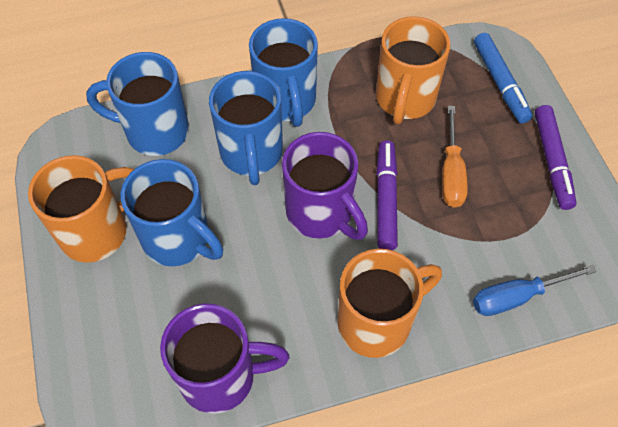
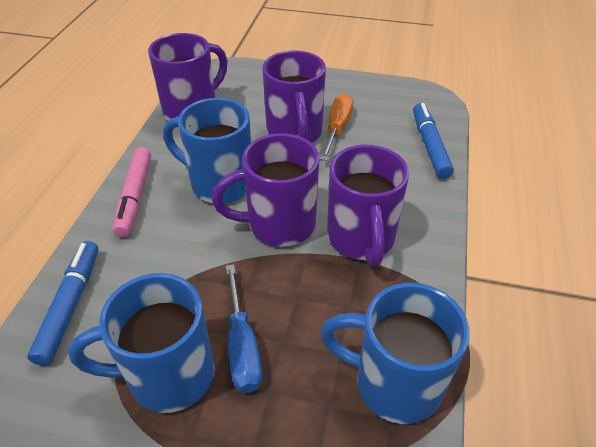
blue marker: [474,33,533,124] = 1 -> [27,241,98,366] [413,103,454,179] = 2
blue mug: [86,52,189,156] [121,159,223,266] [209,71,283,185] [249,18,318,127] = 4 -> [68,273,215,413] [163,98,251,203] [320,283,470,424] = 3
orange mug: [28,155,134,263] [338,249,442,358] [376,16,451,125] = 3 -> none = 0
pink marker: none = 0 -> [113,147,151,237] = 1
purple marker: [376,140,398,250] [535,105,577,210] = 2 -> none = 0
purple mug: [160,304,289,414] [282,132,368,240] = 2 -> [148,33,227,120] [212,133,319,247] [262,50,326,143] [327,145,409,266] = 4

